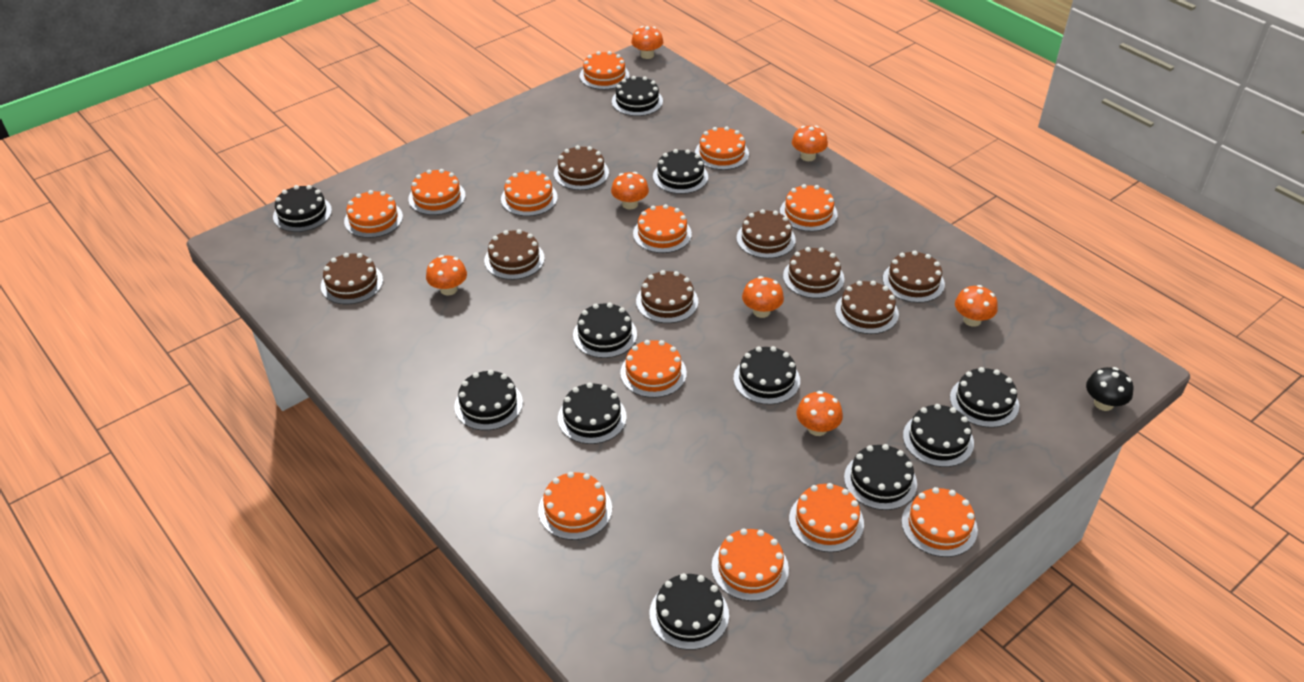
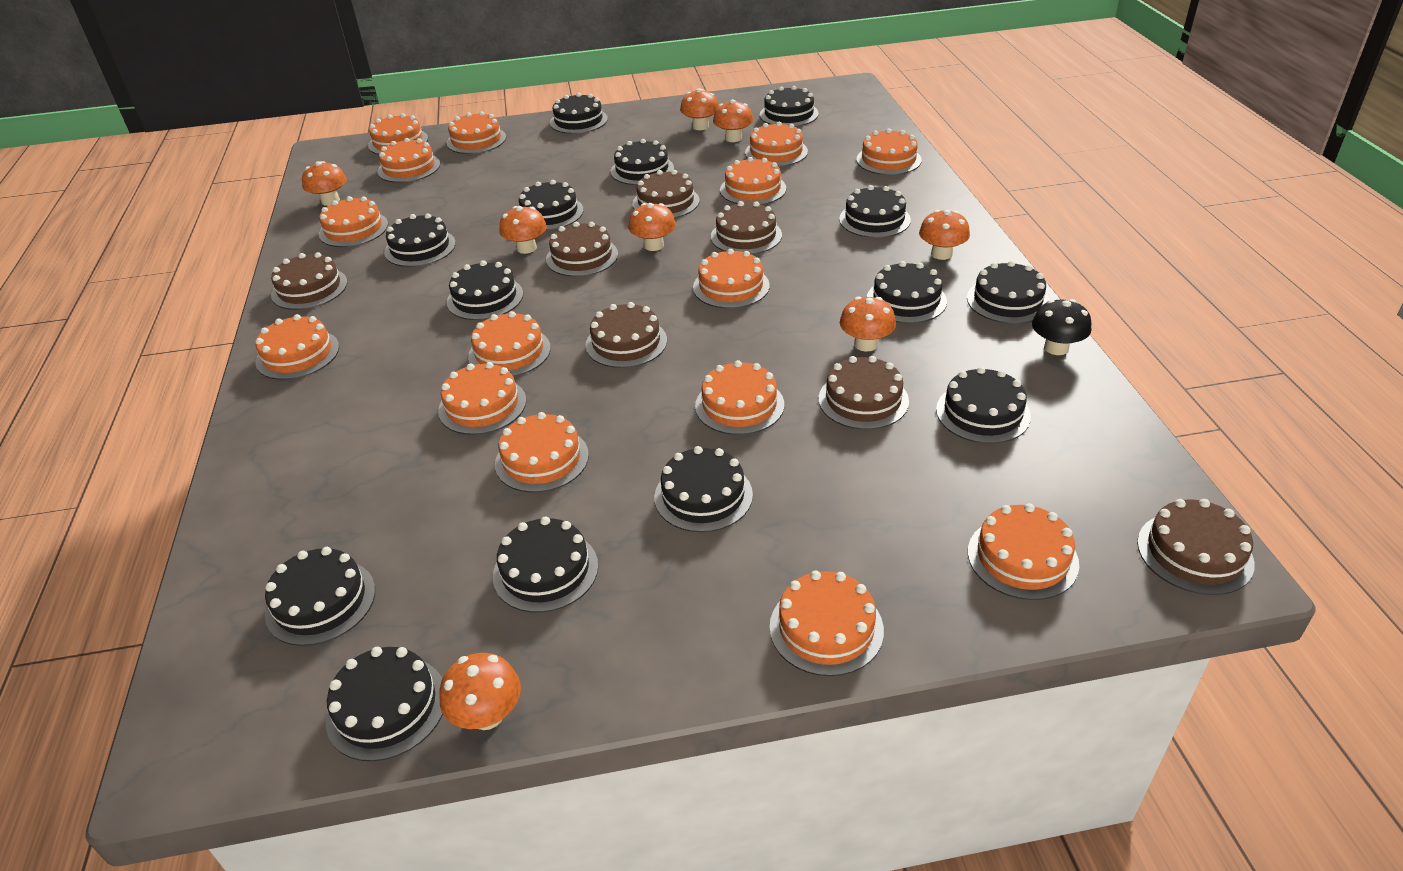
black cake: [273,185,332,232] [454,370,523,430] [558,382,627,444] [573,303,637,358] [612,76,663,116] [650,573,729,650] [653,149,708,194] [734,346,800,405] [844,444,917,510] [903,404,974,467] [950,367,1019,428] = 11 -> [265,547,375,646] [325,647,443,761] [384,213,456,267] [447,260,523,320] [493,517,598,613] [519,180,584,230] [550,93,608,134] [611,139,674,185] [654,446,753,532] [760,86,819,127] [839,185,911,238] [867,261,947,323] [936,367,1031,444] [967,261,1049,324] = 14
brown cake: [321,253,383,304] [484,229,545,280] [554,145,609,190] [636,270,698,323] [737,209,796,258] [783,247,844,298] [835,281,899,334] [883,251,945,303] = 8 -> [271,252,348,310] [546,222,618,277] [585,302,667,368] [632,170,700,218] [711,201,782,254] [819,356,909,429] [1137,499,1255,595] = 7
orange cake: [344,190,403,238] [408,169,466,215] [501,170,558,216] [538,472,612,540] [580,51,629,90] [620,340,687,398] [633,204,692,253] [695,127,749,170] [712,528,789,601] [780,184,838,232] [789,483,864,552] [902,487,978,557] = 12 -> [255,314,339,380] [319,196,388,247] [368,113,428,155] [378,138,440,183] [438,362,526,435] [447,111,506,154] [468,311,551,377] [495,412,589,493] [693,249,770,308] [695,360,784,435] [720,157,786,205] [745,122,808,167] [770,570,884,676] [856,128,922,175] [968,503,1079,600] = 15
orange mushroom: [426,255,467,296] [611,172,649,210] [631,26,663,59] [742,276,784,318] [792,126,828,161] [797,391,843,436] [955,285,998,327] = 7 -> [302,161,347,206] [439,653,521,730] [499,206,547,254] [628,203,676,251] [680,88,719,130] [713,99,753,142] [840,296,896,352] [919,210,970,260] = 8

